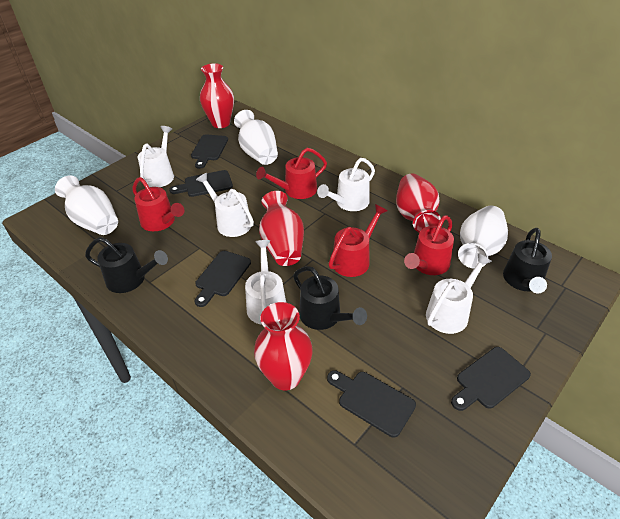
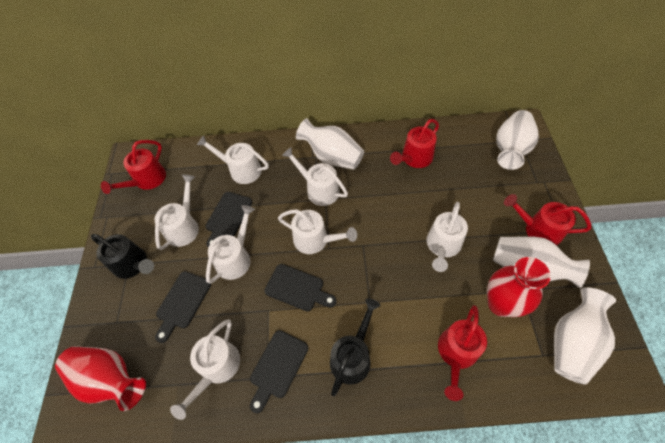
black cutting board: [169,170,233,197] [191,134,228,169] [195,251,251,307] [327,370,416,438] [451,347,531,411] = 5 -> [155,271,211,343] [205,192,252,247] [250,330,308,413] [264,264,336,311] = 4
black watering can: [85,237,168,293] [293,266,367,330] [503,228,552,294] = 3 -> [91,234,154,279] [330,298,381,396] = 2
red vase: [200,63,234,128] [254,302,313,390] [259,191,304,266] [396,174,441,233] = 4 -> [55,346,146,411] [487,257,551,317] = 2
white vase: [55,175,118,235] [234,110,278,165] [458,206,508,268] = 3 -> [296,118,364,170] [493,236,590,288] [496,110,539,170] [554,288,616,385] = 4
white watering can: [137,126,174,187] [196,173,254,237] [245,240,286,325] [317,158,375,211] [426,253,492,334] = 5 -> [155,175,199,250] [170,319,240,420] [197,135,269,184] [206,205,255,284] [278,210,357,254] [282,147,348,206] [426,202,468,272] = 7

